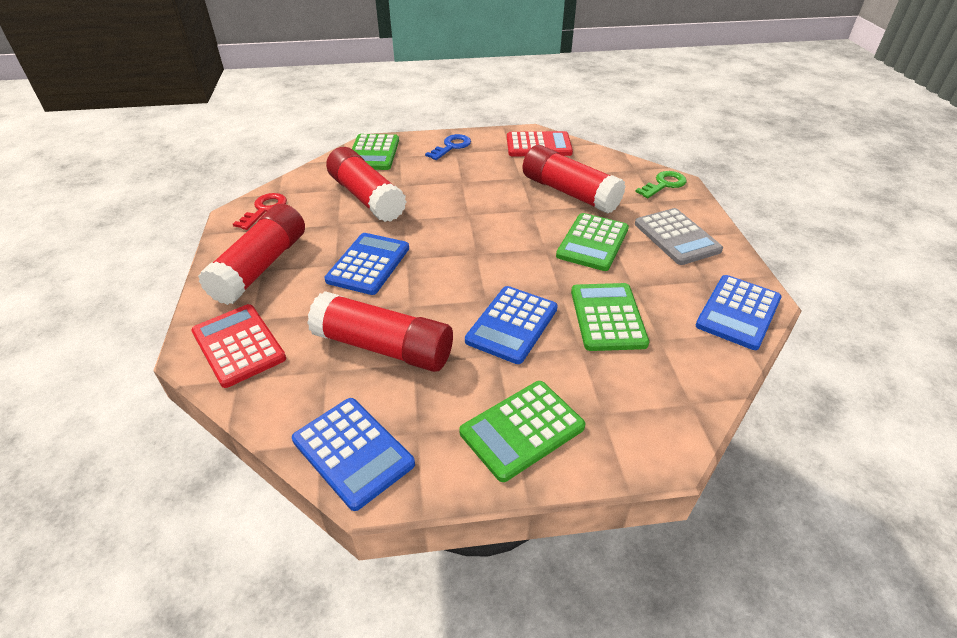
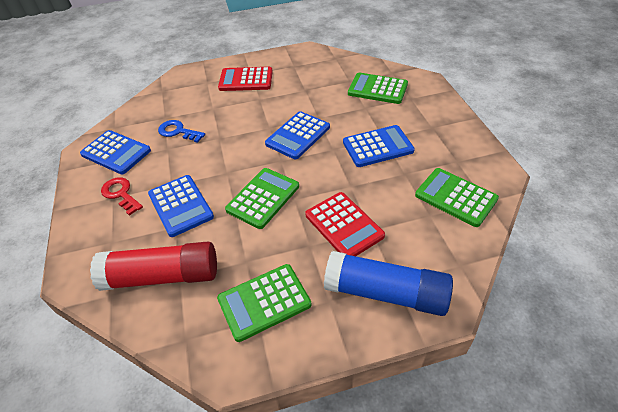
blue glue stick: none = 0 -> [324,251,453,316] = 1
green key: [635,171,687,198] = 1 -> none = 0
grey calculator: [635,208,723,265] = 1 -> none = 0
red glue stick: [198,204,305,305] [307,291,453,372] [326,147,406,222] [522,145,626,214] = 4 -> [90,241,217,291] = 1

